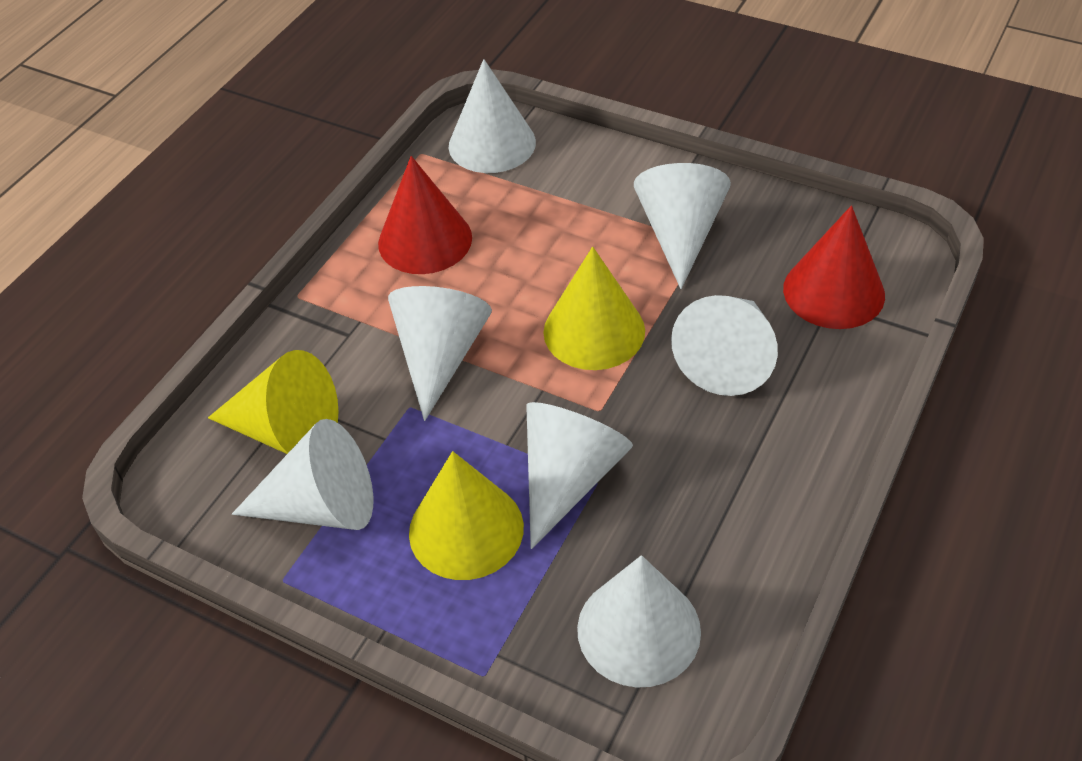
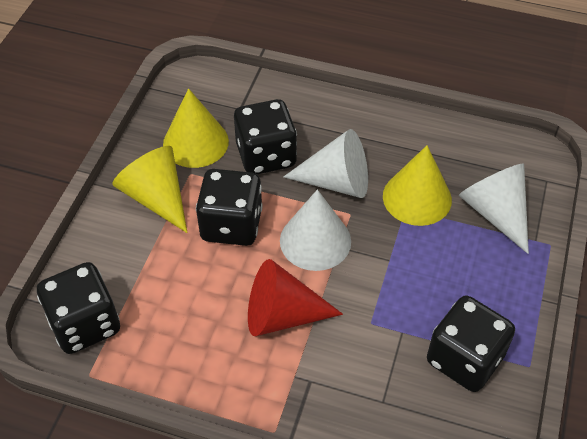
black dice: none = 0 -> [37,262,120,354] [196,169,263,246] [234,99,297,174] [427,296,515,392] = 4
red cone: [378,156,472,274] [783,206,885,329] = 2 -> [248,259,343,336] = 1
white cone: [232,419,373,530] [388,286,492,421] [448,59,536,173] [526,402,633,549] [577,555,701,687] [634,163,731,289] [671,295,778,396] = 7 -> [280,189,351,271] [283,129,368,198] [459,163,529,254] = 3

